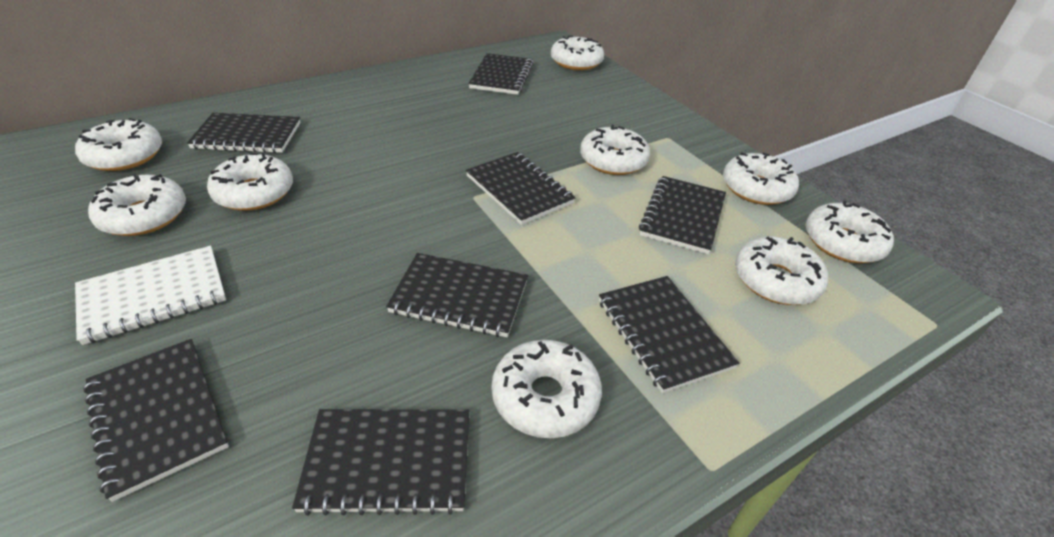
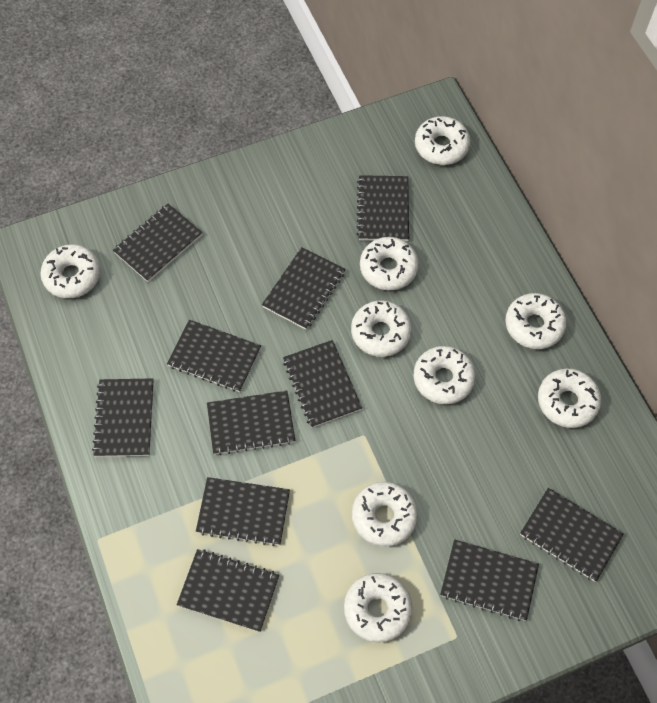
black notebook: [83,339,229,502] [187,113,301,153] [292,409,469,516] [386,253,528,337] [466,152,576,225] [468,53,534,95] [599,276,739,393] [639,176,726,254] = 8 -> [92,378,154,457] [113,204,202,282] [167,320,261,392] [177,549,279,632] [196,477,290,546] [207,391,295,455] [262,247,345,330] [283,340,362,428] [356,175,409,241] [440,539,539,621] [520,488,623,582] = 11
white notebook: [75,246,226,345] = 1 -> none = 0

